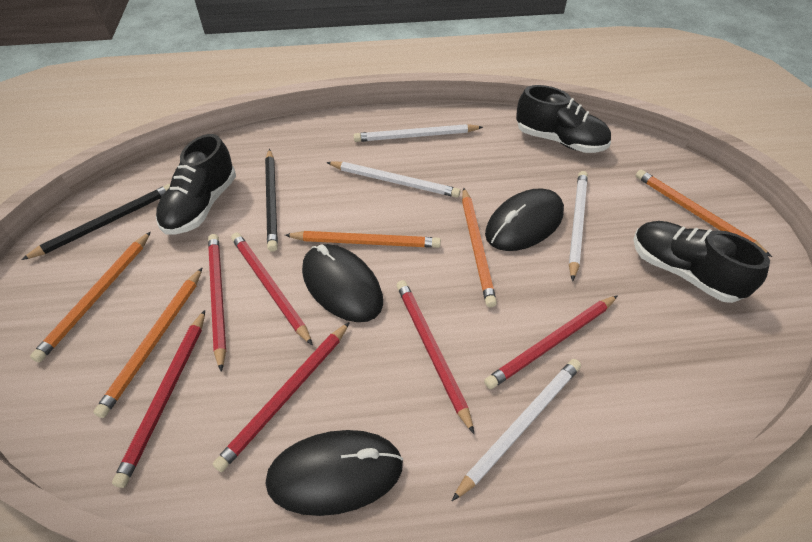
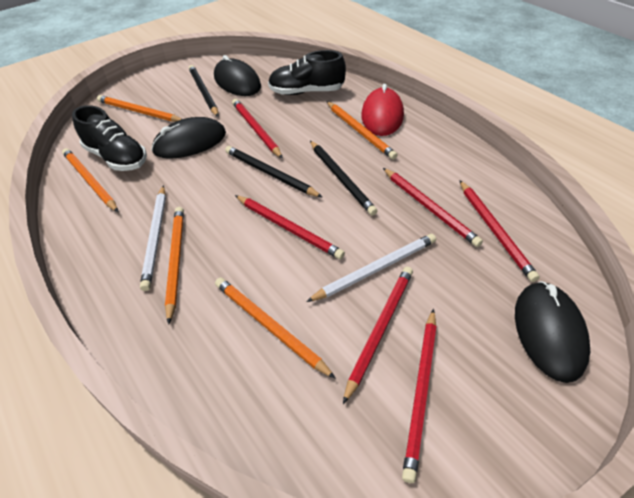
black pencil: [21,184,170,260] [265,149,278,252] = 2 -> [189,65,219,117] [225,146,322,197] [310,141,377,216] = 3
black shoe: [156,134,236,235] [516,85,611,153] [633,221,770,303] = 3 -> [72,105,147,171] [268,50,346,95] = 2
red mouse: none = 0 -> [361,84,404,136] = 1
white pencil: [326,162,460,198] [354,124,483,142] [452,359,581,501] [569,171,588,281] = 4 -> [140,185,166,291] [306,234,436,302] = 2

